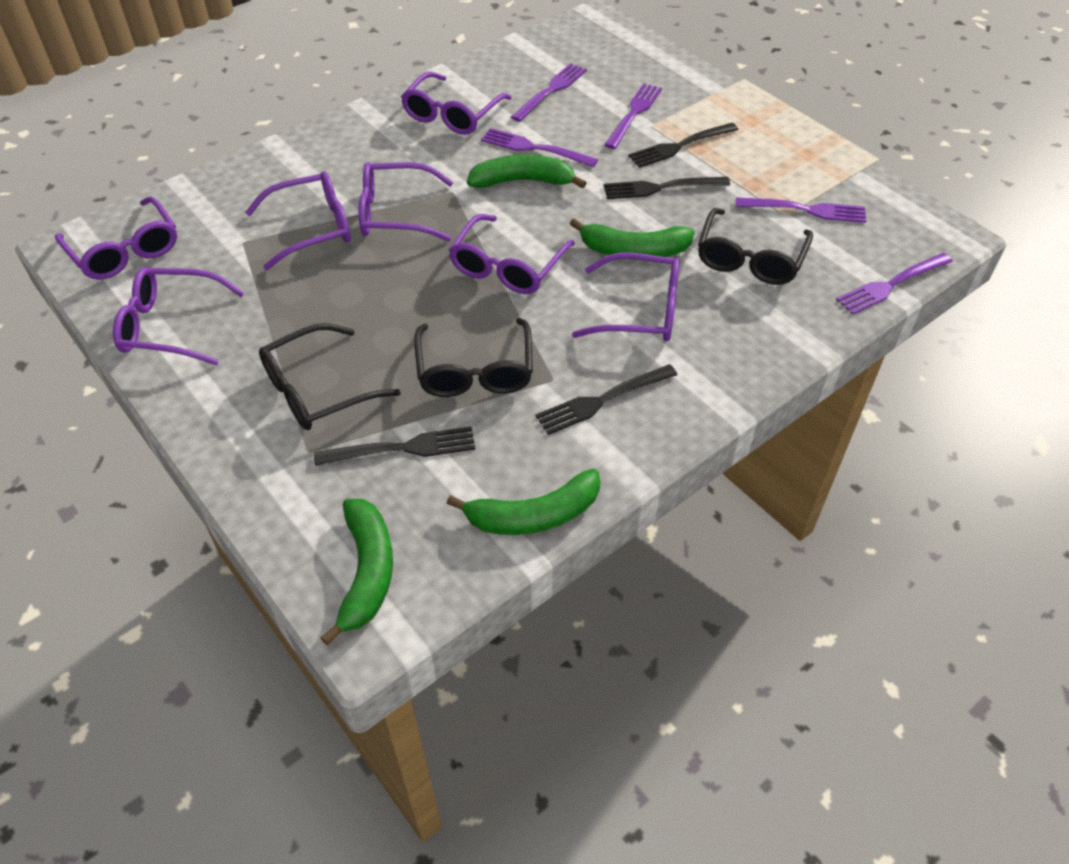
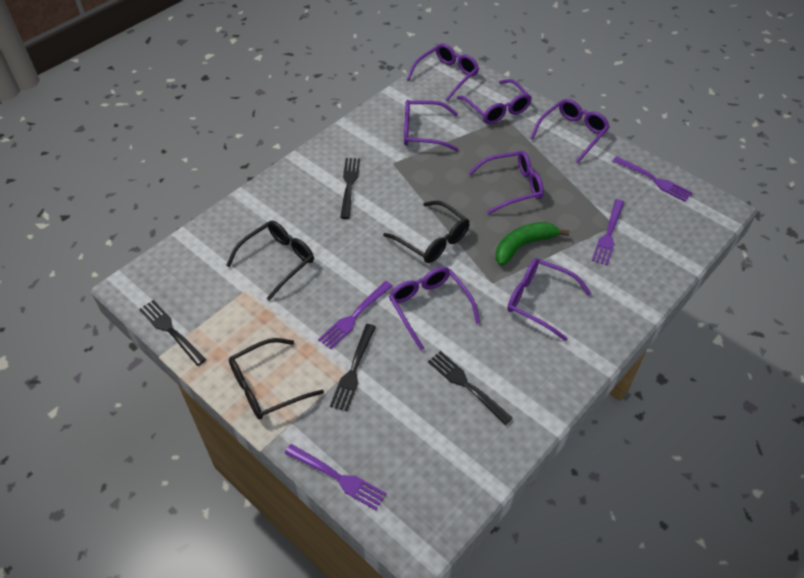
green banana: [320,499,393,645] [446,469,600,535] [467,154,586,189] [570,218,695,260] = 4 -> [496,222,570,266] = 1
purple fork: [481,128,598,167] [511,63,587,122] [604,83,662,149] [736,197,866,223] [836,253,953,315] = 5 -> [285,444,387,510] [318,281,393,349] [592,199,624,265] [613,156,693,202] = 4

